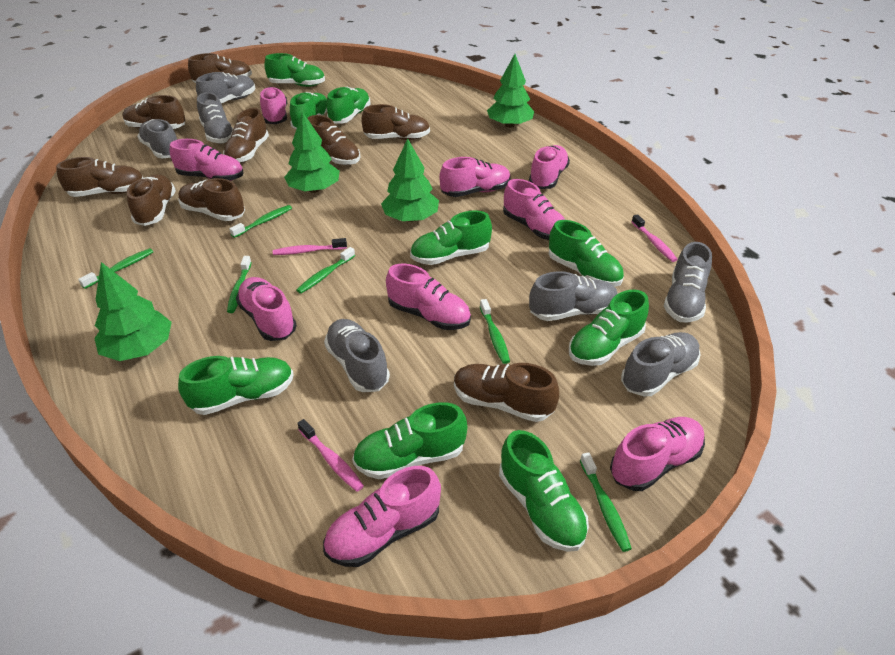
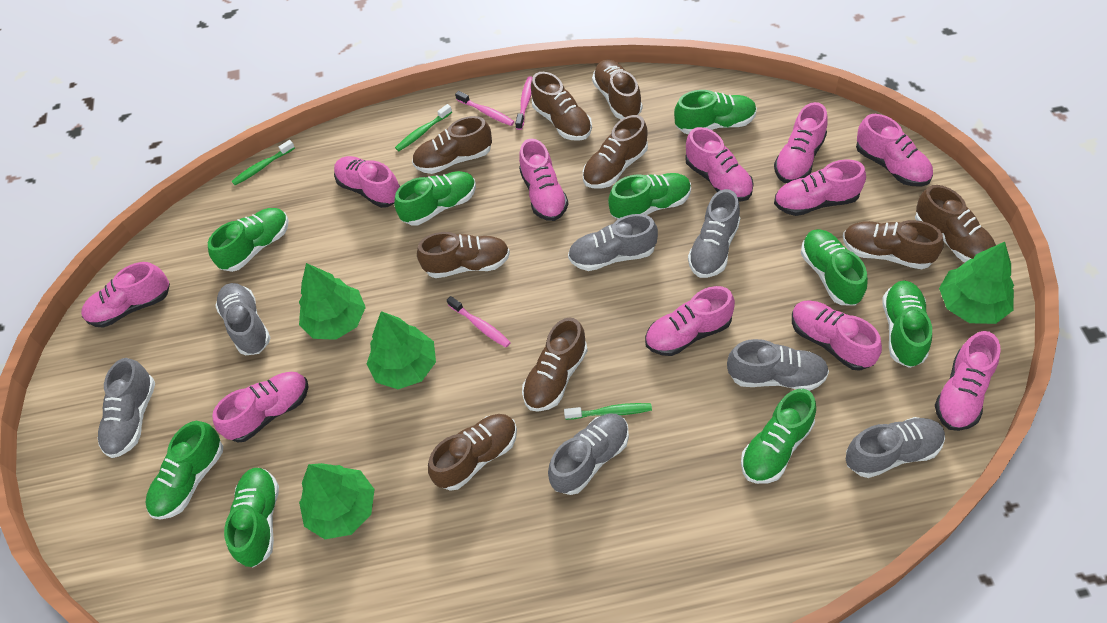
green toothbrush: [78,248,153,289] [227,256,252,313] [229,205,292,238] [297,247,355,294] [480,299,510,364] [580,452,632,552] = 6 -> [232,140,295,185] [395,104,452,151] [564,403,652,420] = 3
pink shoe: [170,139,244,181] [236,277,297,341] [260,87,287,124] [323,466,441,567] [386,264,471,330] [439,157,511,197] [503,179,565,240] [529,145,570,189] [610,417,705,491] = 9 -> [81,262,170,328] [212,372,309,442] [334,156,400,208] [519,139,568,221] [645,286,735,356] [685,127,754,202] [774,102,828,183] [774,159,866,216] [792,300,882,371] [856,114,933,186] [935,331,1001,431] = 11

